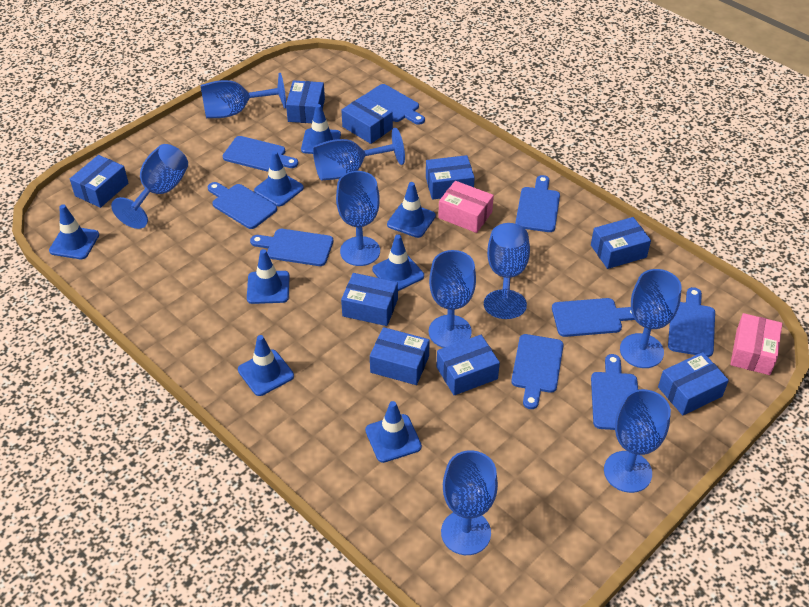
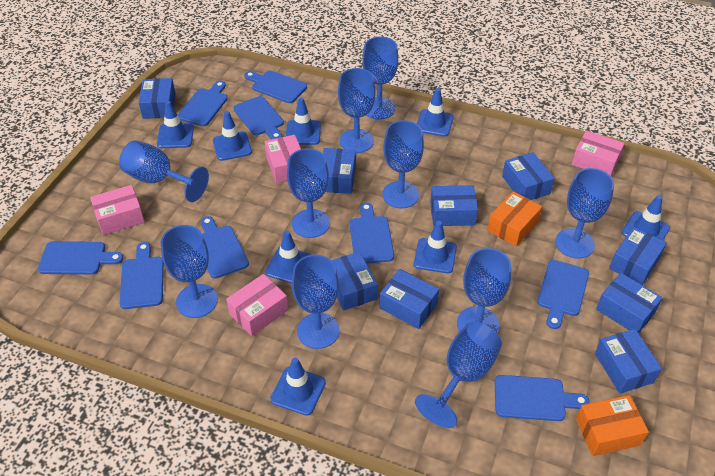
blue goblet: [111,144,188,229] [200,73,286,118] [313,128,405,181] [336,171,380,266] [429,250,476,348] [441,450,498,555] [484,223,530,319] [604,389,671,493] [620,269,682,368] = 9 -> [119,141,209,202] [160,225,218,318] [287,148,330,238] [292,255,339,349] [338,68,376,153] [362,37,398,120] [382,120,424,208] [415,322,502,428] [457,248,511,333] [555,168,614,259] = 10
orange box: none = 0 -> [487,191,542,247] [576,395,649,456] = 2
pink box: [438,181,494,233] [730,313,782,375] = 2 -> [90,185,145,235] [226,274,288,336] [264,135,301,183] [572,130,624,176] = 4

